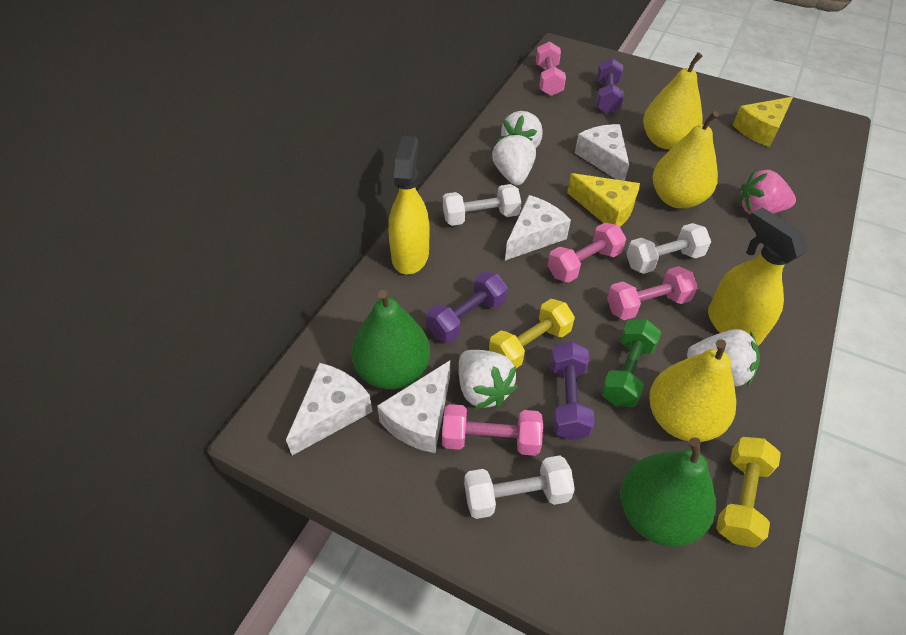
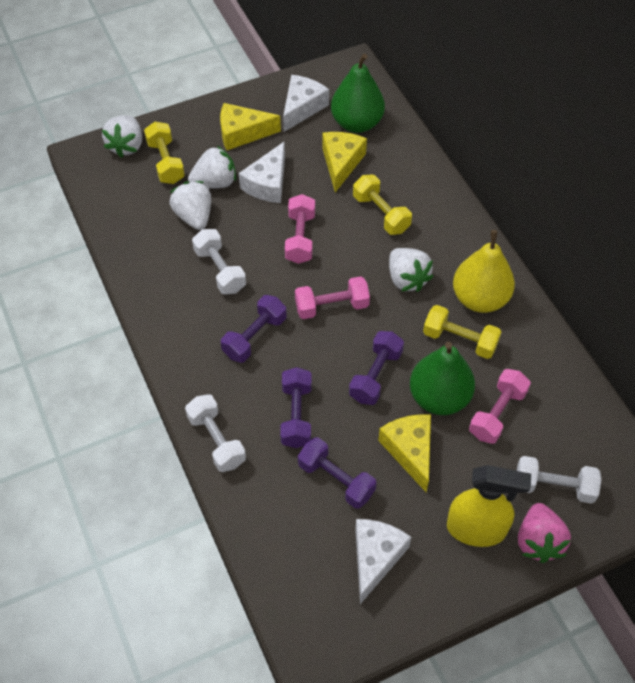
green dumbbell: [601,319,661,407] = 1 -> none = 0
pink dumbbell: [442,404,543,456] [536,41,566,96] [547,223,626,283] [607,266,698,320] = 4 -> [285,194,315,264] [295,276,370,319] [469,369,531,444] = 3
purple dumbbell: [426,271,508,343] [550,342,595,440] [596,58,624,114] = 3 -> [221,295,287,363] [280,367,312,448] [298,437,377,509] [349,331,404,405] = 4
white cheese: [286,363,372,455] [377,361,450,453] [505,195,571,261] [575,124,629,181] = 4 -> [239,141,285,203] [283,75,329,132] [355,519,411,604] = 3
yellow cheese: [567,173,640,227] [733,97,793,147] = 2 -> [220,103,281,150] [322,132,367,192] [378,414,431,492] = 3
yellow dumbbell: [489,299,575,368] [716,437,781,548] = 2 -> [144,122,185,184] [353,175,412,235] [423,305,501,359] = 3
yellow pear: [643,52,703,149] [649,339,736,442] [653,111,719,209] = 3 -> [453,230,515,313] = 1
yellow spray bottle: [388,136,429,275] [708,207,808,346] = 2 -> [447,465,531,547] = 1

